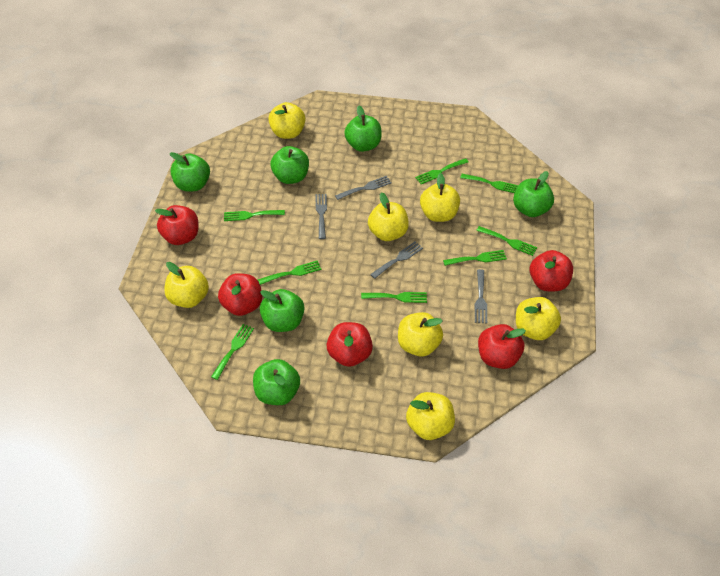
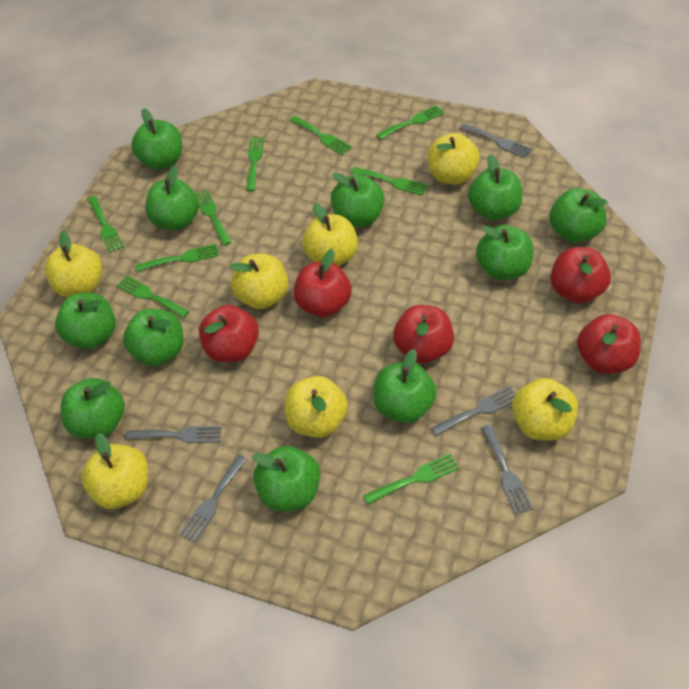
green apple: [170,152,210,192] [253,359,300,405] [260,289,304,332] [270,146,309,184] [344,106,382,152] [513,171,554,217] = 6 -> [55,293,116,349] [61,378,125,439] [123,309,183,366] [131,108,182,170] [145,165,199,230] [252,446,320,512] [331,173,384,227] [374,349,437,423] [468,154,522,220] [476,225,534,280] [549,188,608,243] = 11
green fork: [211,324,254,380] [224,210,285,221] [258,260,321,285] [361,292,427,303] [415,158,469,184] [443,250,507,266] [460,174,518,193] [476,226,537,256] = 8 -> [88,196,124,253] [117,276,189,318] [135,244,219,272] [197,190,232,246] [246,137,264,192] [290,116,352,155] [351,167,428,196] [363,454,459,505] [376,105,444,140] = 9
grey fork: [315,194,327,239] [335,176,392,200] [370,242,423,279] [475,269,487,323] = 4 -> [125,426,221,443] [180,454,247,542] [431,386,516,436] [460,123,532,158] [481,424,533,515] = 5

